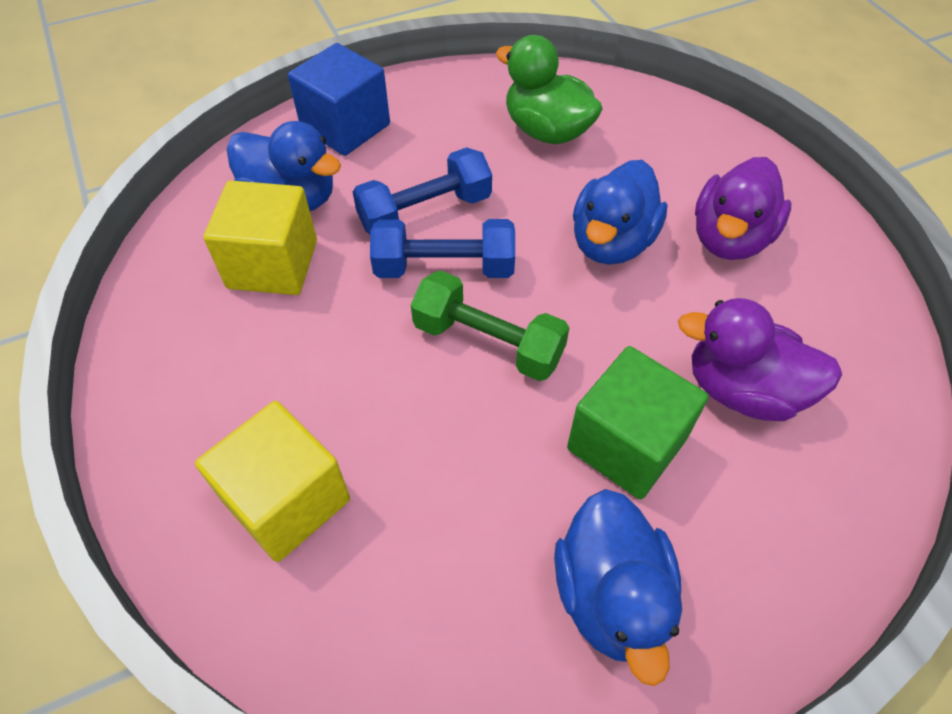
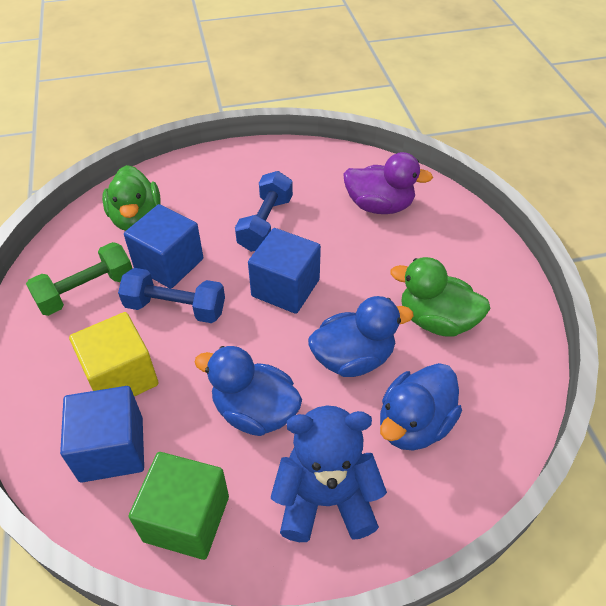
blue cube: [288,43,390,156] = 1 -> [60,386,144,482] [124,204,203,289] [248,228,321,314] = 3
blue teddy bear: none = 0 -> [271,406,387,542] = 1
green duck: [496,35,603,144] = 1 -> [102,165,161,231] [390,257,490,337] = 2
purple duck: [678,298,842,421] [695,157,791,260] = 2 -> [343,152,433,214] = 1
yellow cube: [195,401,350,562] [203,180,317,295] = 2 -> [69,312,158,397] = 1

